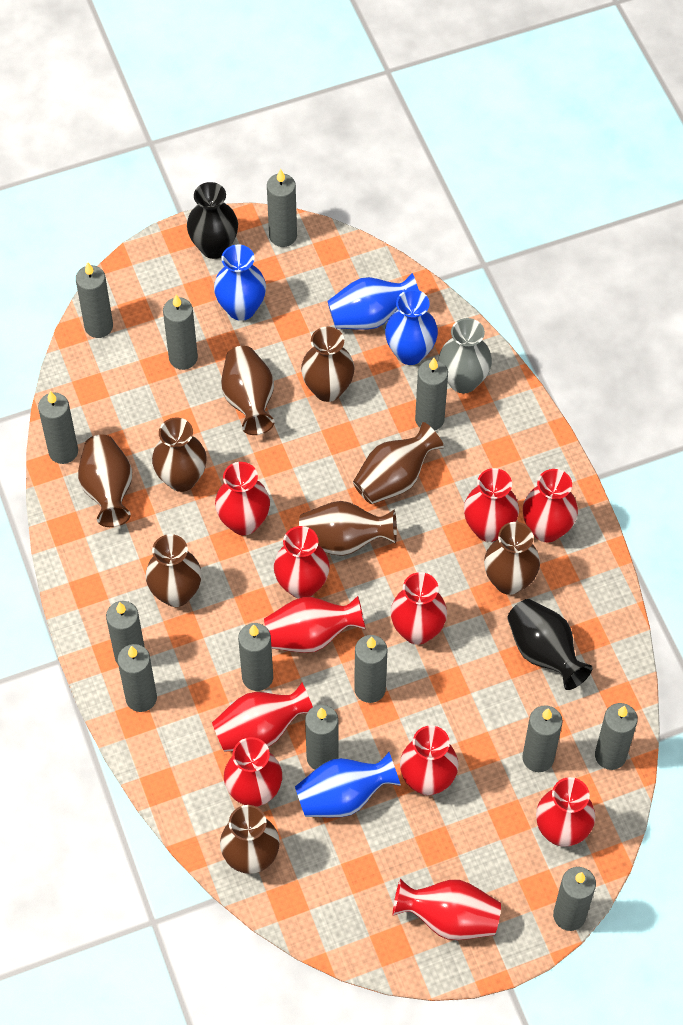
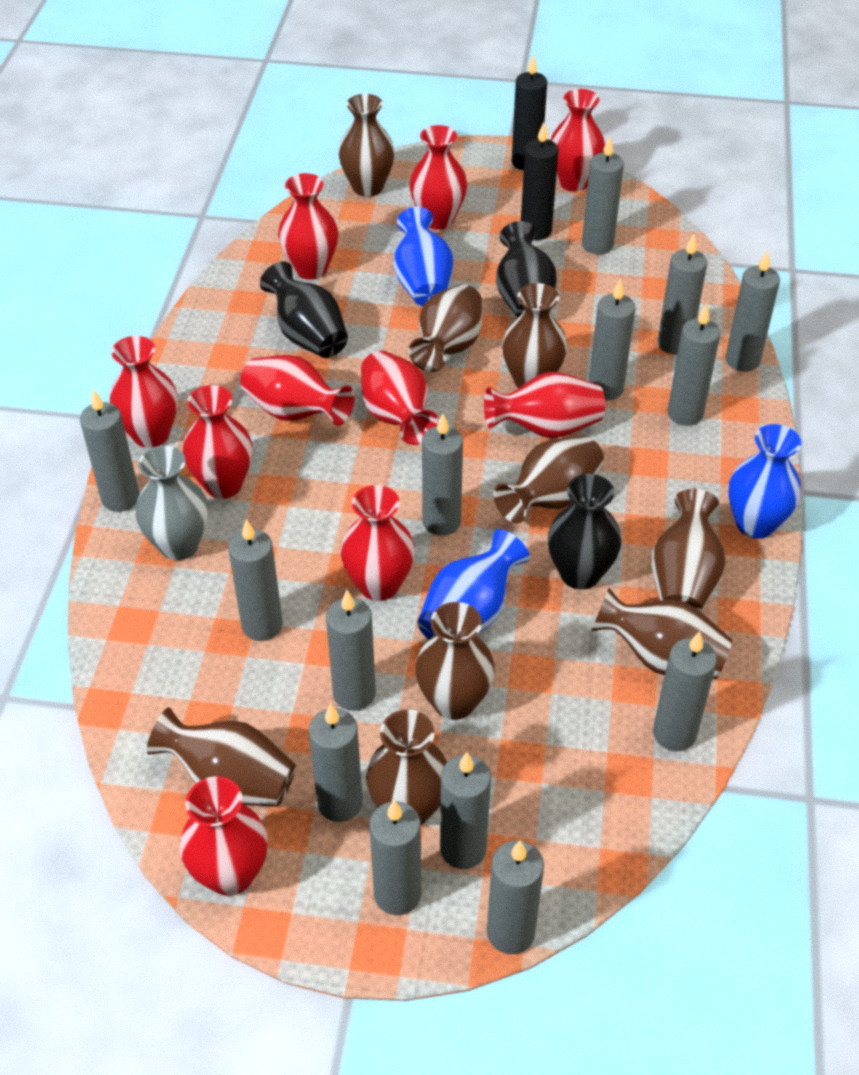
black candle: none = 0 -> [512,55,547,170] [521,122,559,240] = 2
black vase: [187,182,238,259] [507,599,592,690] = 2 -> [260,261,348,358] [496,221,557,318] [548,474,622,589] = 3
blue vase: [214,244,266,321] [295,752,401,817] [327,273,419,330] [385,289,438,365] = 4 -> [393,207,453,306] [417,529,530,640] [728,424,801,539] = 3
grey candle: [38,391,78,464] [76,262,113,338] [106,601,144,664] [117,644,157,712] [163,295,198,370] [238,623,273,691] [267,169,297,247] [305,705,339,770] [354,635,387,703] [415,358,448,431] [522,705,562,772] [553,867,596,931] [595,703,638,770] = 13 -> [80,389,140,512] [228,519,283,641] [309,703,363,822] [326,590,376,711] [369,800,421,915] [422,413,463,536] [440,752,491,869] [487,840,544,955] [582,136,624,254] [589,279,636,400] [653,631,717,751] [657,234,707,355] [667,304,720,426] [725,250,780,372] = 14
red vase: [212,683,313,752] [215,462,270,535] [224,737,282,807] [264,596,366,653] [274,526,330,599] [391,572,447,645] [393,879,501,940] [400,725,459,795] [464,468,519,542] [523,469,578,542] [536,777,595,847] = 11 -> [110,336,178,448] [180,776,268,896] [183,385,253,499] [240,355,354,426] [278,173,338,280] [341,485,415,601] [361,351,439,445] [409,125,467,229] [484,372,605,438] [551,89,605,191] = 10

